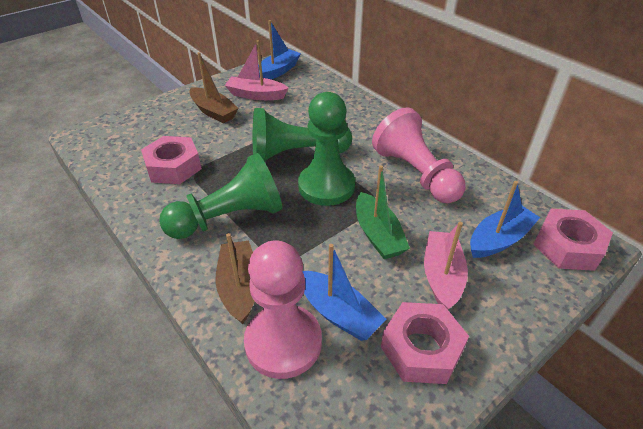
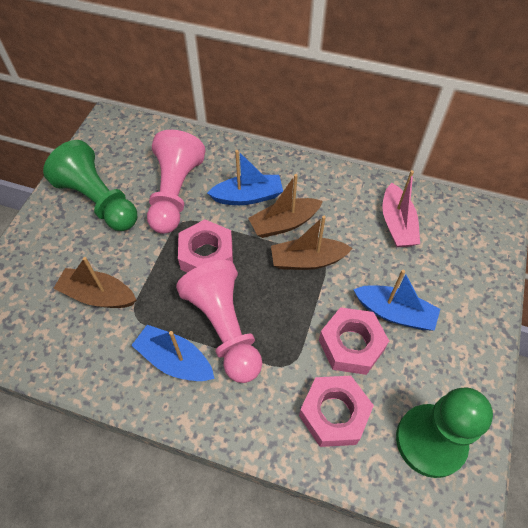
brown boat: [189,52,239,123] [215,233,255,324] = 2 -> [53,257,136,308] [248,174,323,238] [271,216,353,270] = 3
green boat: [356,165,410,259] = 1 -> none = 0
green pawn: [159,153,282,239] [253,108,352,162] [298,92,355,206] = 3 -> [43,140,137,231] [396,388,493,478] = 2
pink boat: [225,40,289,100] [424,222,468,310] = 2 -> [382,170,420,247] = 1

